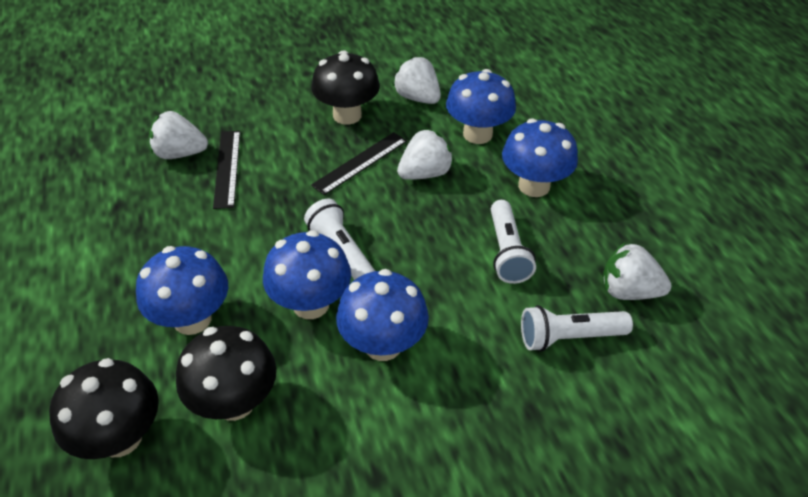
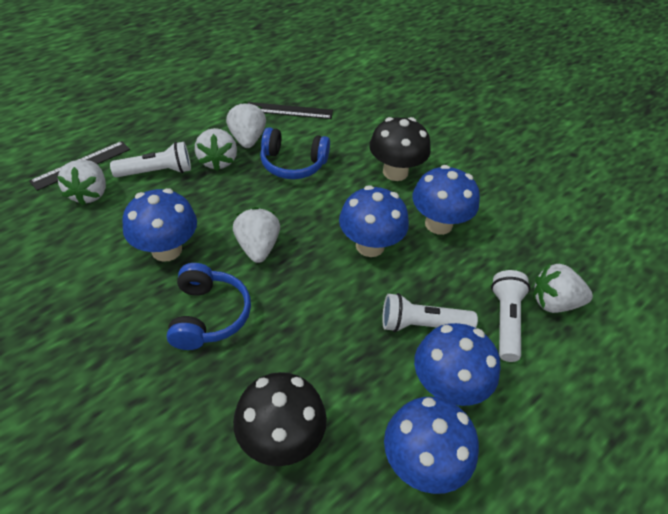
black mushroom: [49,358,159,459] [176,326,276,421] [311,50,380,125] = 3 -> [233,372,327,466] [369,117,431,181] = 2
blue headphones: none = 0 -> [167,263,251,350] [260,127,330,179] = 2
white strawberry: [149,111,208,159] [393,57,441,104] [397,129,454,180] [603,243,672,300] = 4 -> [57,160,106,206] [195,128,237,171] [226,102,266,148] [233,207,280,263] [533,263,593,313] = 5

